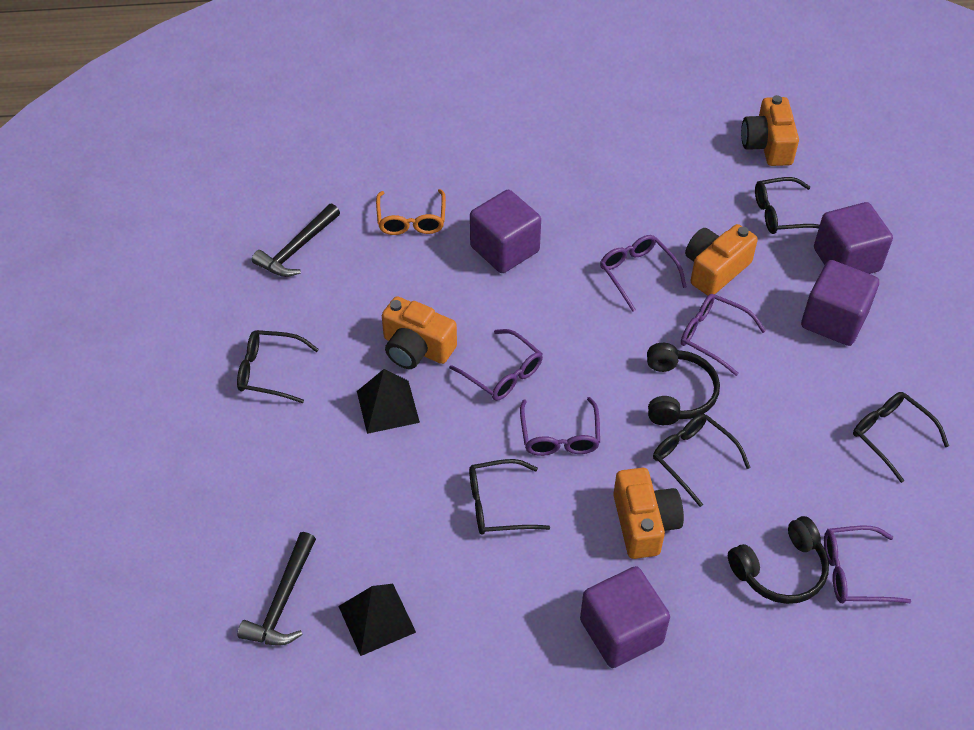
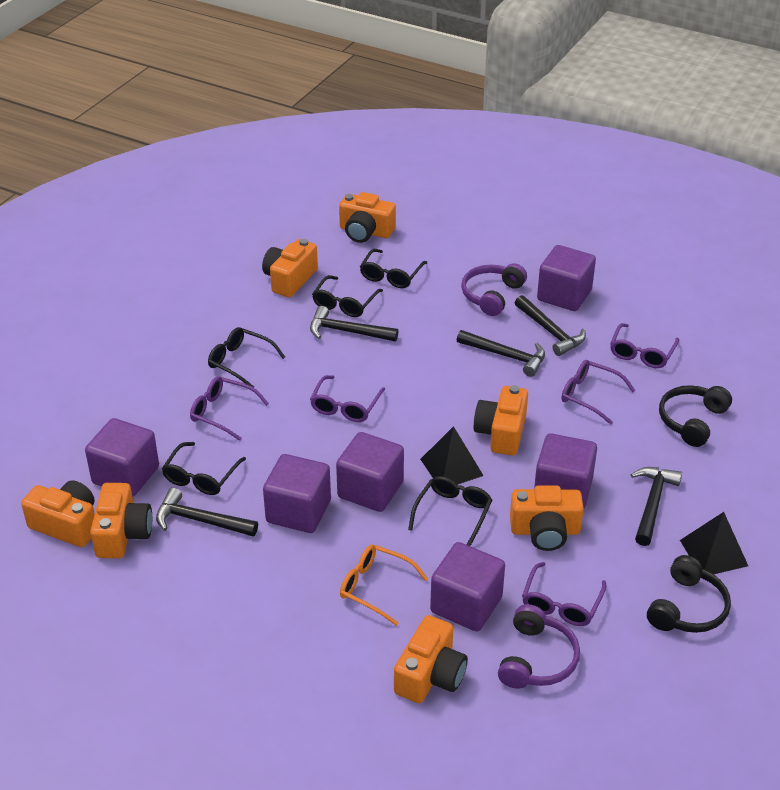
black hammer: [238,532,316,646] [252,204,340,277] = 2 -> [156,488,258,536] [310,306,398,342] [457,330,545,377] [515,295,586,356] [631,467,682,546] = 5
orange camera: [382,296,457,369] [613,468,684,559] [685,224,758,296] [741,95,799,166] = 4 -> [21,480,95,547] [90,483,152,558] [262,239,318,297] [339,192,396,243] [394,615,468,703] [474,385,528,456] [510,485,584,551] = 7
purple cube: [470,190,541,273] [580,566,670,668] [801,260,879,346] [814,202,893,274] = 4 -> [85,418,159,497] [263,454,331,533] [336,432,404,512] [430,542,505,631] [534,433,597,508] [537,245,596,311] = 6
purple headphones: none = 0 -> [461,263,527,316] [498,604,580,689] = 2

